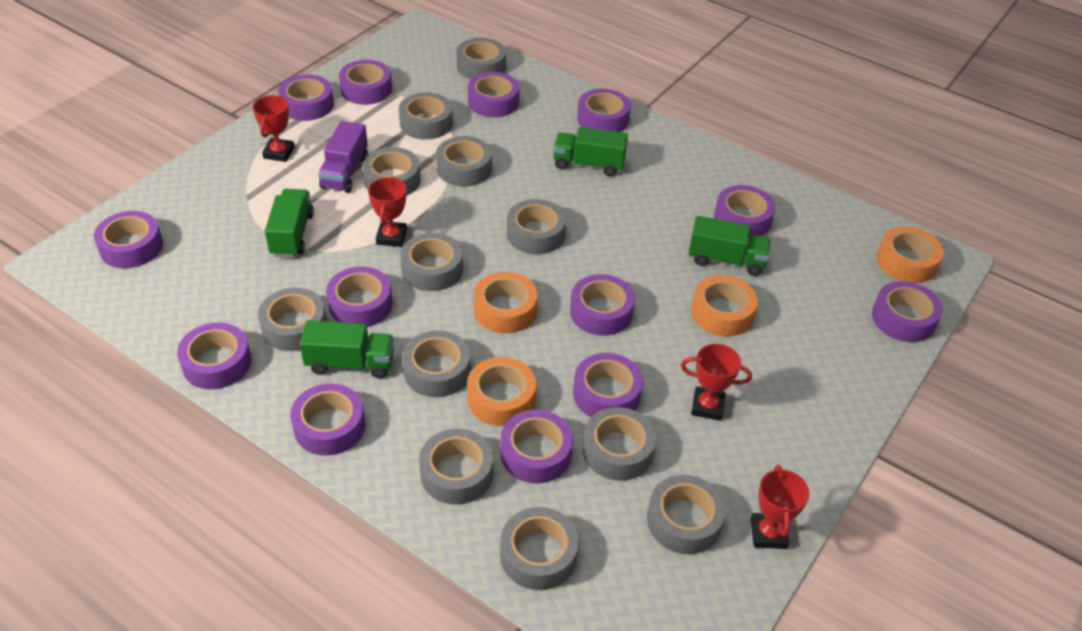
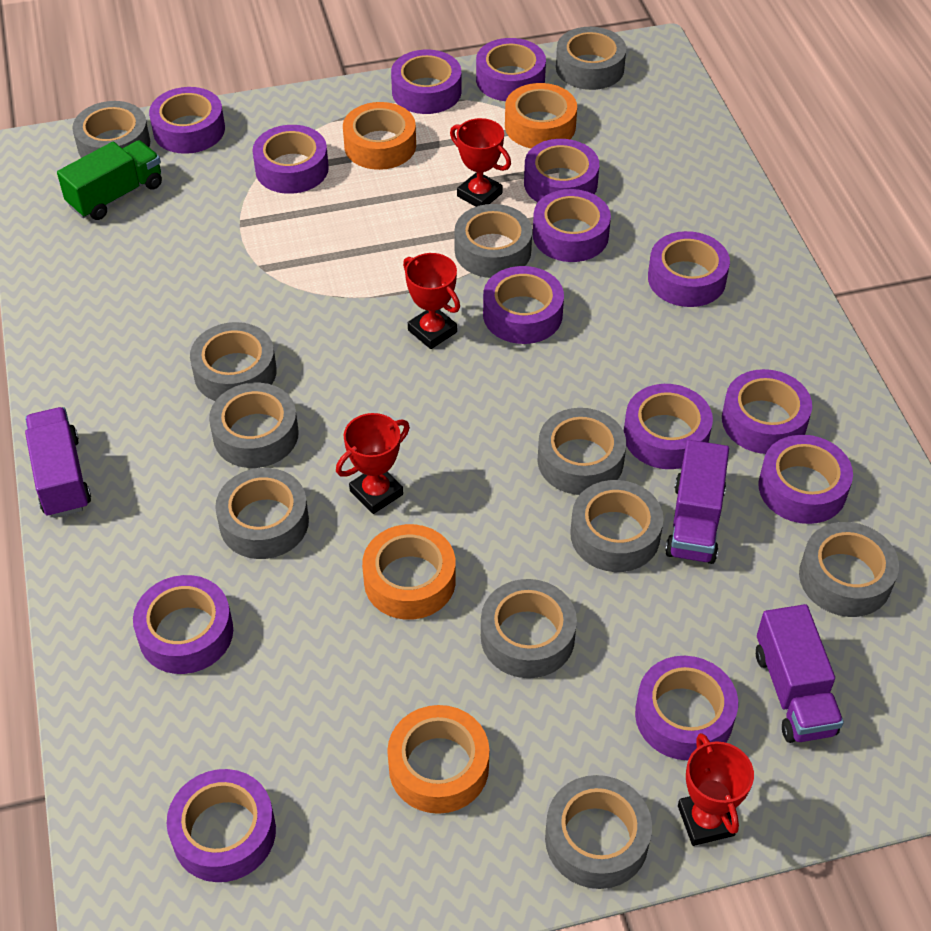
green truck: [265,189,314,257] [300,320,394,378] [553,127,628,176] [688,216,771,276] = 4 -> [57,140,162,220] = 1
grey tape: [258,288,327,351] [362,147,421,195] [399,92,453,140] [400,233,463,291] [402,330,471,397] [419,429,493,504] [436,136,492,186] [456,38,506,79] [500,507,579,590] [507,199,566,254] [583,407,656,481] [647,475,726,554] = 12 -> [72,101,150,158] [190,322,277,401] [209,383,299,468] [215,468,309,559] [454,204,532,278] [481,579,577,678] [537,408,626,495] [545,775,652,889] [556,27,626,90] [570,480,664,572] [799,522,899,617] = 11
purple tape: [94,211,163,268] [177,323,251,389] [278,75,334,121] [291,383,365,456] [326,267,392,327] [339,60,392,105] [468,72,520,117] [500,410,573,483] [570,274,635,336] [573,353,643,417] [577,89,631,132] [714,185,775,239] [872,281,943,342] = 13 -> [133,575,233,674] [149,87,225,154] [167,769,276,882] [252,125,329,194] [391,50,461,114] [476,38,546,101] [483,266,564,344] [524,139,599,202] [533,189,611,262] [624,384,713,469] [635,656,738,761] [648,231,730,307] [722,369,812,454] [759,435,853,524] = 14
purple truck: [318,121,368,193] = 1 -> [25,407,91,518] [665,440,729,564] [756,604,844,743] = 3

